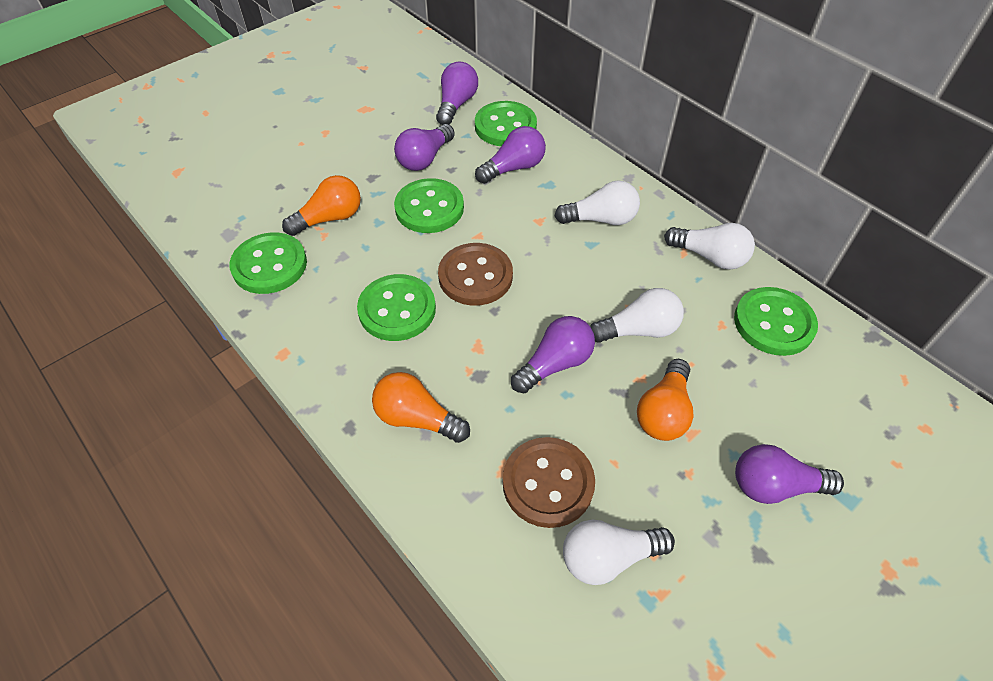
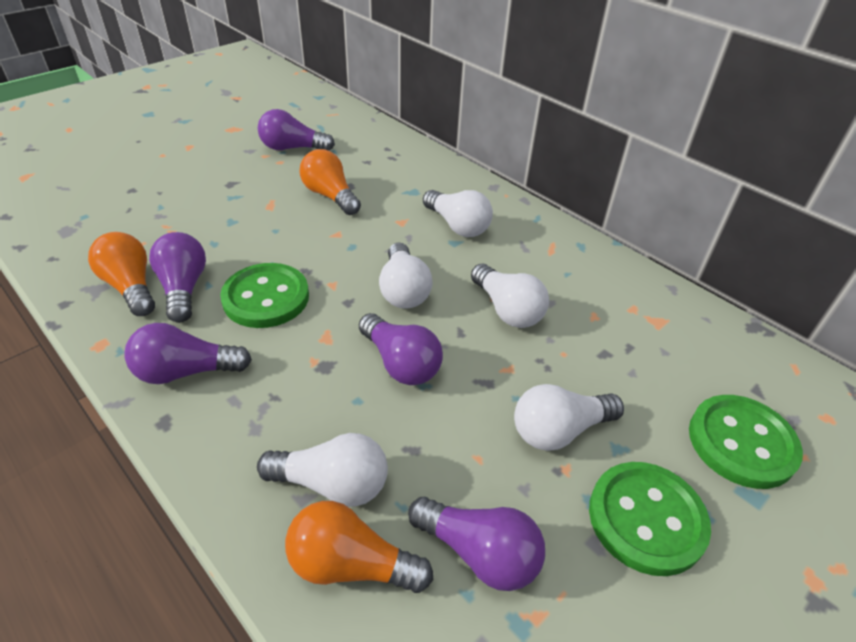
brown button: [438,243,513,306] [503,437,595,528] = 2 -> none = 0
green button: [229,232,307,294] [357,274,436,341] [394,178,464,233] [475,101,537,146] [734,287,818,356] = 5 -> [220,263,309,328] [589,462,711,576] [689,395,803,489] = 3
white light bulb: [555,181,640,225] [563,520,675,585] [590,288,684,343] [664,223,755,270] = 4 -> [257,433,388,507] [379,243,433,308] [423,190,493,237] [471,264,549,328] [514,384,624,451] = 5

